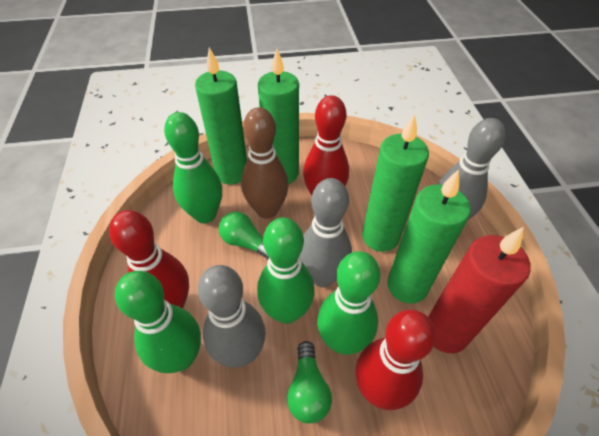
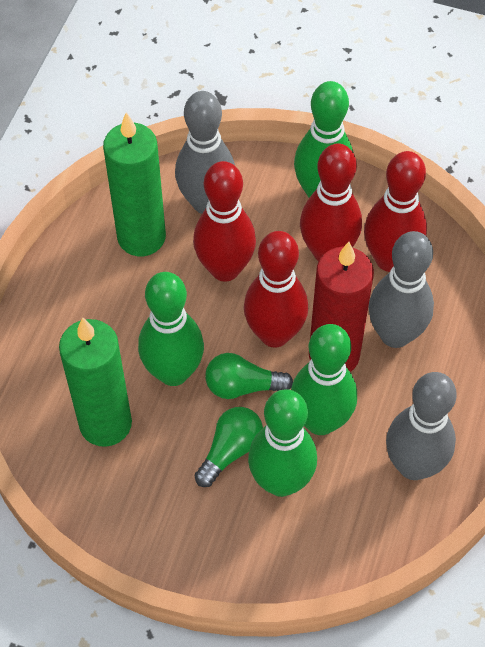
brown bowling pin: [241,107,289,219] = 1 -> none = 0
green candle: [195,47,247,184] [258,49,299,184] [362,114,429,252] [387,170,471,304] = 4 -> [59,318,132,447] [103,112,166,256] = 2
red bowling pin: [109,210,189,308] [303,95,349,196] [356,309,436,410] = 3 -> [193,161,256,282] [244,231,308,348] [300,143,362,261] [364,151,427,272] = 4

